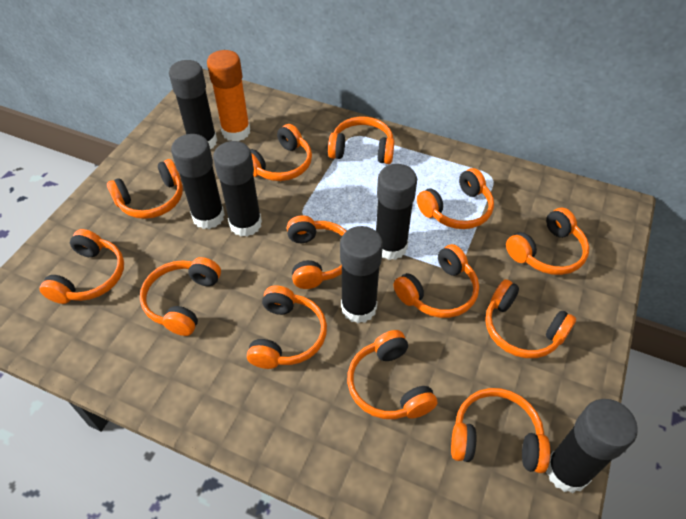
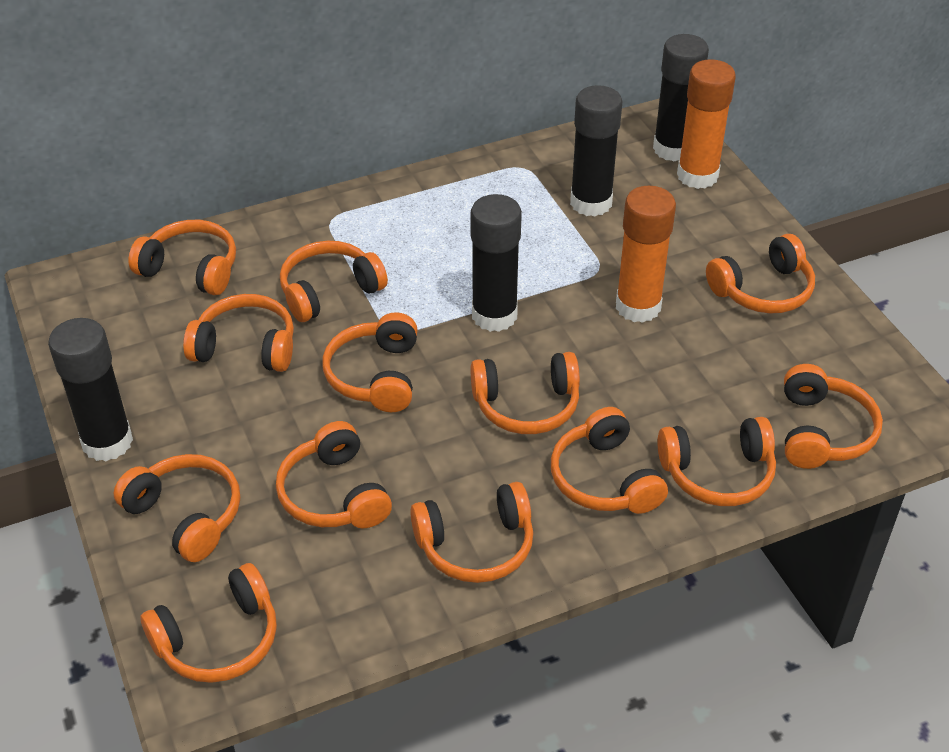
black glue stick: [169,60,217,149] [171,134,225,229] [213,141,262,237] [340,226,383,323] [376,164,417,260] [546,399,638,493] = 6 -> [48,318,133,461] [470,194,522,332] [570,85,623,217] [653,34,709,162] = 4
orange glue stick: [207,50,250,141] = 1 -> [616,186,676,323] [677,59,736,189] = 2

